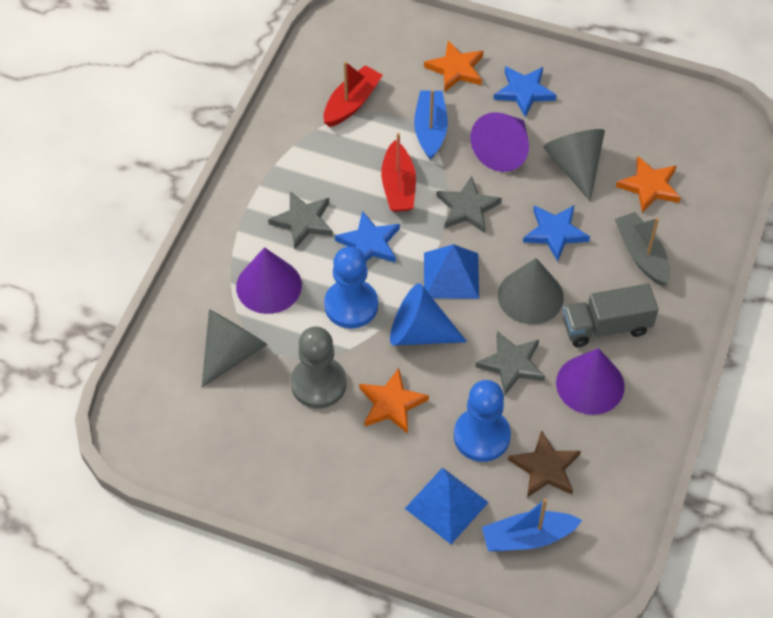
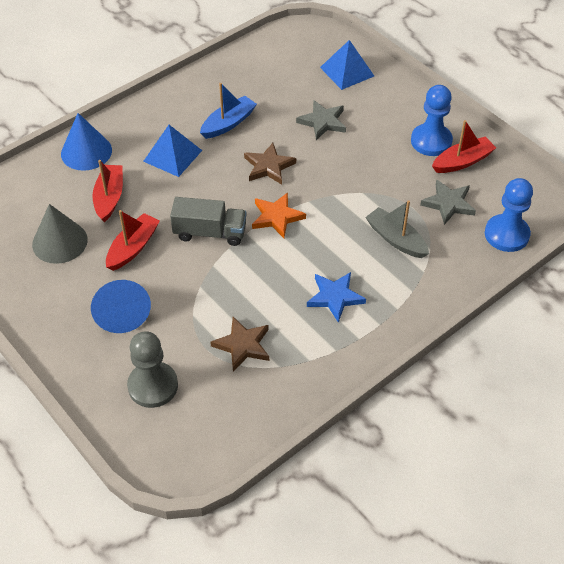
blue boat: [414,90,448,160] [482,499,582,552] = 2 -> [200,83,257,139] = 1
blue cone: [390,283,467,345] = 1 -> [61,113,112,171] [91,280,151,333] = 2
blue star: [335,211,400,263] [493,66,557,117] [523,206,590,262] = 3 -> [307,272,366,323] = 1
brown star: [508,430,581,498] = 1 -> [210,317,269,371] [244,143,296,185] = 2
grey cone: [202,309,268,387] [498,258,564,324] [543,129,605,202] = 3 -> [32,204,88,264] = 1
grey star: [268,191,333,249] [437,176,502,233] [476,331,545,395] = 3 -> [296,100,346,140] [420,179,476,225] = 2
orange star: [359,368,429,434] [424,40,483,92] [616,156,681,213] = 3 -> [252,192,306,238] = 1
purple cone: [236,247,302,314] [470,112,529,172] [556,348,625,415] = 3 -> none = 0
red boat: [324,61,383,127] [381,133,416,212] = 2 -> [92,160,123,222] [106,210,160,271] [432,120,496,173] = 3

